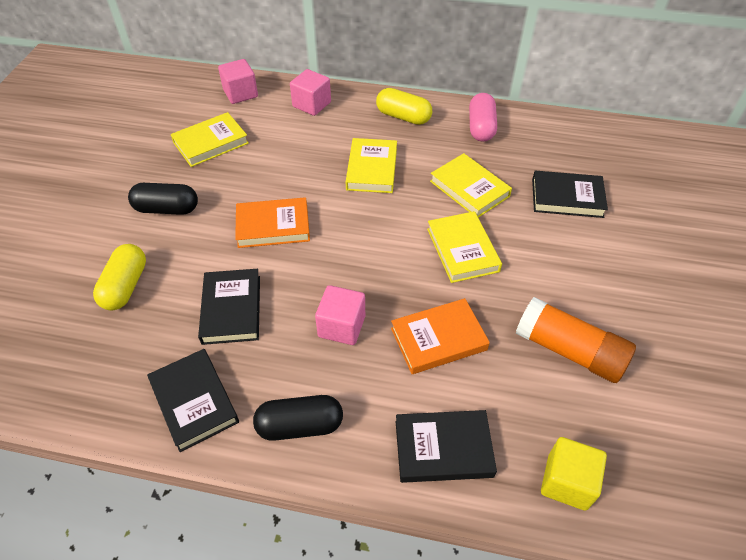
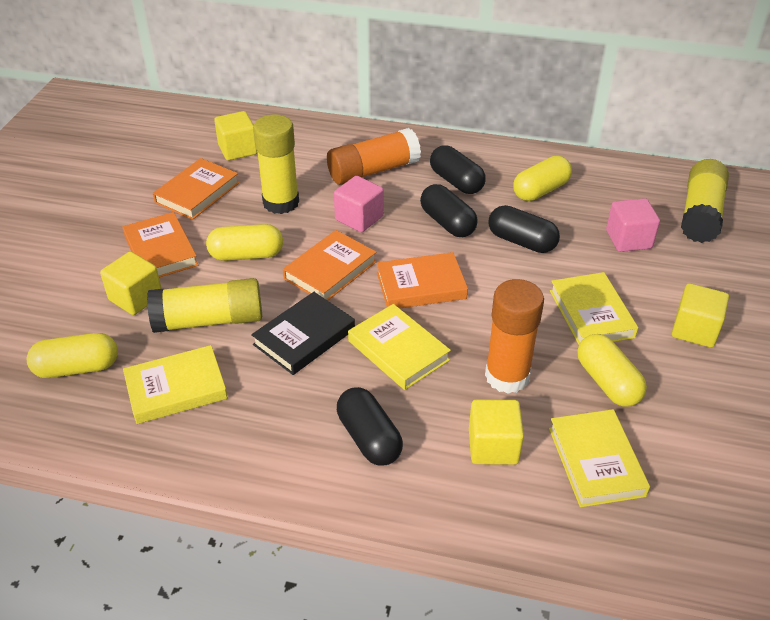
black book: [147,349,239,452] [198,269,260,345] [396,410,497,483] [532,171,608,218] = 4 -> [251,292,355,375] = 1
black capsule: [128,183,198,215] [253,395,343,441] = 2 -> [337,387,403,465] [420,184,478,237] [430,145,486,194] [489,205,560,253] = 4
orange book: [235,197,310,248] [391,298,490,374] = 2 -> [122,212,198,278] [153,158,239,220] [283,230,377,301] [377,252,468,309] = 4
orange glue stick: [515,297,636,383] = 1 -> [327,128,421,185] [485,279,544,394] = 2
pink capsule: [469,93,497,142] = 1 -> none = 0
pink cube: [218,59,258,104] [290,69,331,116] [315,285,365,345] = 3 -> [334,176,384,232] [606,198,660,252] = 2
yellow capsule: [93,244,146,311] [376,88,432,125] = 2 -> [27,333,118,378] [206,224,283,261] [513,156,572,201] [577,334,647,406] = 4
yellow cube: [541,437,607,511] = 1 -> [100,251,162,315] [214,111,258,161] [469,399,524,465] [672,283,729,348] = 4
yellow glue stick: none = 0 -> [147,278,262,333] [253,114,299,214] [681,159,729,243] = 3

